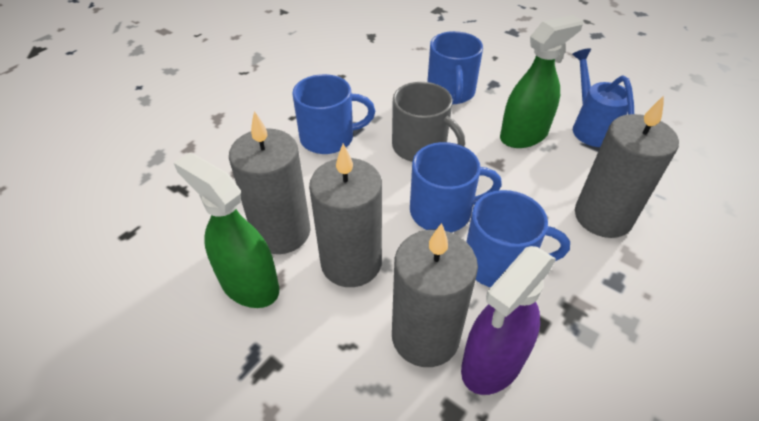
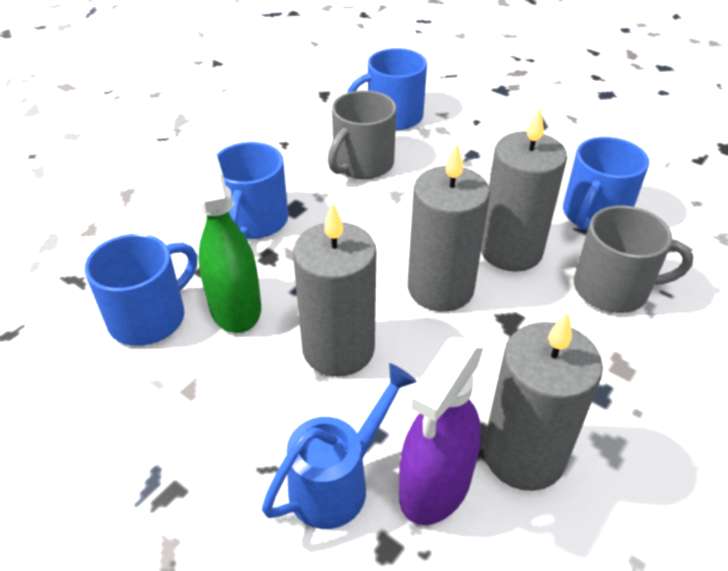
green spray bottle: [174,153,279,308] [500,15,583,148] = 2 -> [192,145,261,333] = 1
grey mug: [392,82,465,162] = 1 -> [328,90,397,179] [574,205,694,313] = 2

